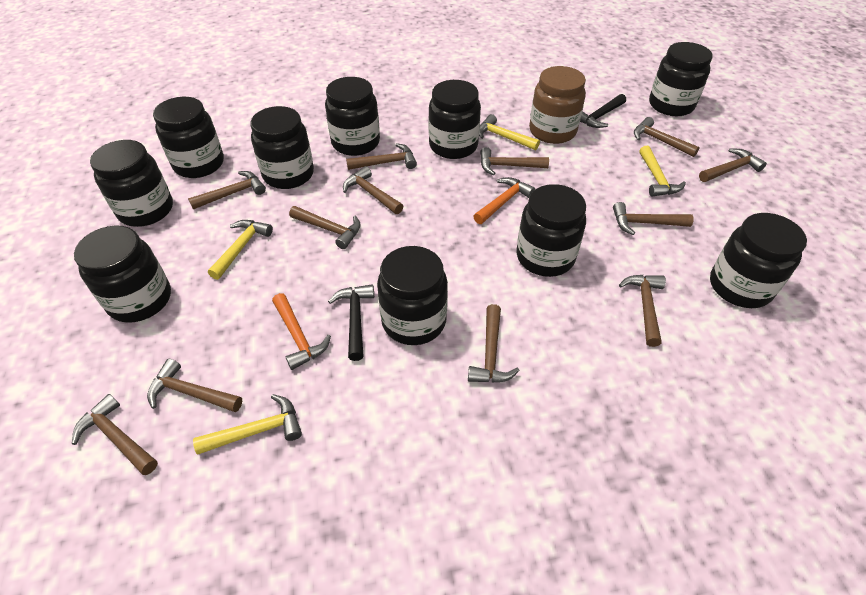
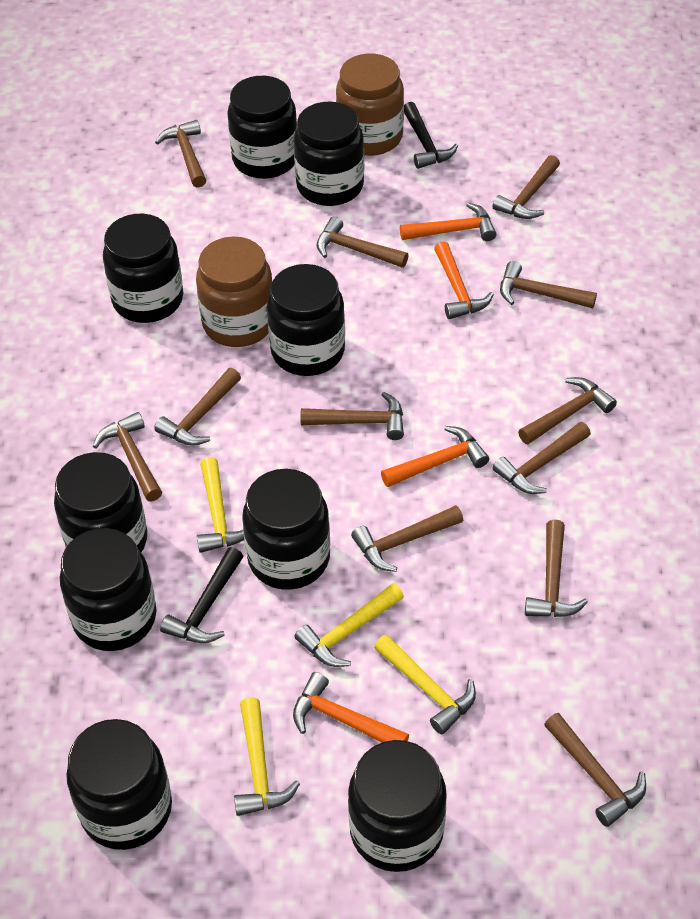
black jar: [74,225,171,323] [90,140,173,227] [153,97,224,178] [251,106,314,189] [325,77,380,156] [377,246,448,345] [428,80,481,159] [517,184,586,277] [649,42,712,116] [710,213,807,308] = 10 -> [54,452,147,552] [60,528,156,651] [66,719,172,850] [103,214,183,323] [227,76,297,179] [242,469,330,590] [267,264,345,376] [294,101,364,206] [348,740,447,872] = 9
brown jar: [529,66,586,144] = 1 -> [196,236,272,347] [336,54,404,156] = 2
orange hammer: [272,293,331,370] [473,177,535,224] = 2 -> [293,672,409,743] [381,426,489,487] [400,203,496,241] [434,242,494,319] = 4

